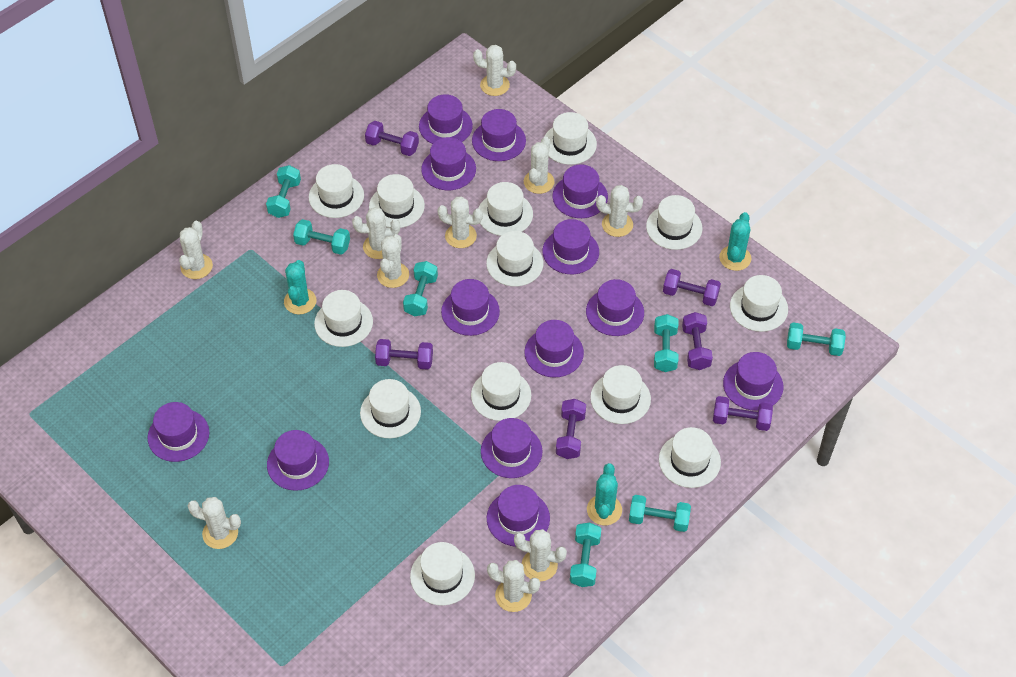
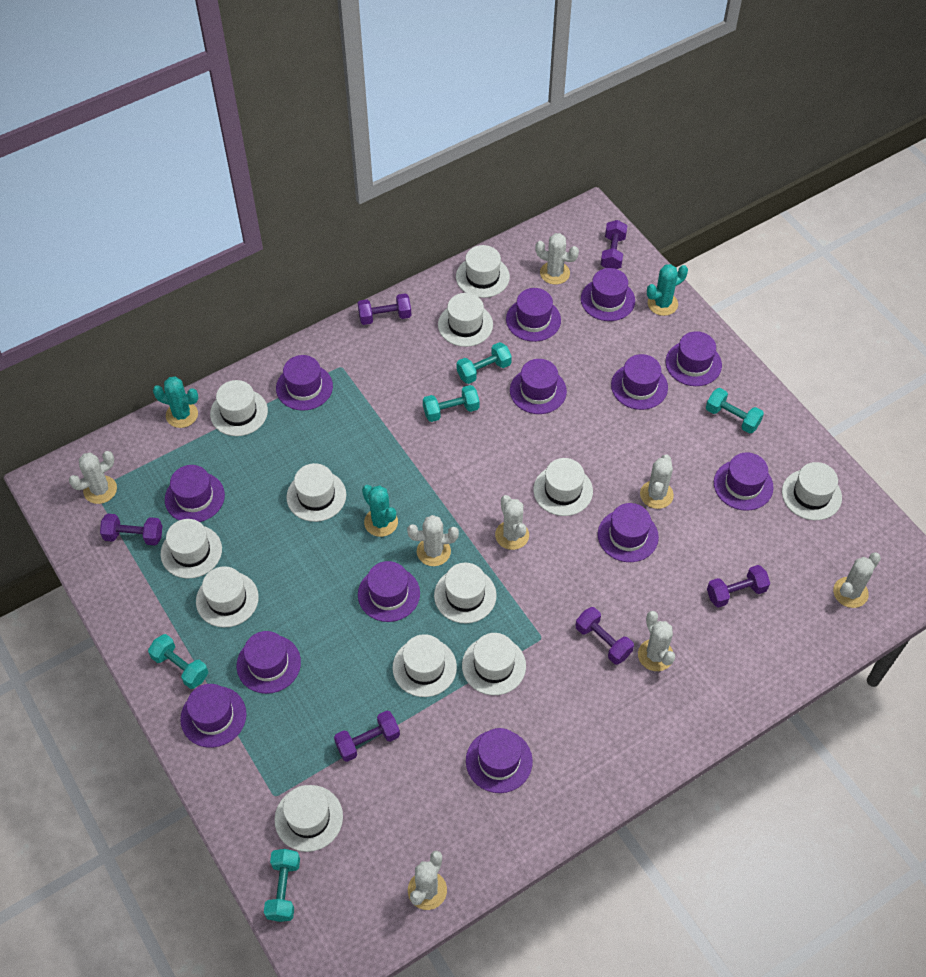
turquoise dumbbell: [266,165,301,218] [293,219,350,255] [403,261,438,317] [570,523,601,587] [629,495,691,532] [654,314,678,372] [787,323,846,356] = 7 -> [148,634,208,689] [264,849,300,922] [423,385,480,422] [457,342,512,384] [706,388,764,434] = 5
white cactus: [179,221,213,279] [187,497,241,549] [352,207,400,259] [377,234,409,288] [437,196,483,248] [473,45,516,96] [487,560,540,612] [514,529,567,582] [524,137,555,194] [596,185,643,237] = 10 -> [69,451,117,504] [407,515,459,566] [408,851,447,910] [495,495,529,550] [535,233,579,284] [638,611,675,671] [640,454,674,509] [833,552,881,608] = 8
white hat: [309,164,364,218] [314,290,373,347] [360,379,421,438] [369,174,425,228] [410,542,475,606] [471,362,531,421] [478,182,533,236] [486,231,543,286] [544,112,597,165] [590,365,651,424] [646,195,702,250] [659,427,721,488] [730,275,788,332] = 13 -> [161,519,222,579] [196,566,259,627] [210,380,268,436] [275,785,343,852] [286,463,346,522] [392,634,457,697] [434,563,497,623] [438,293,493,347] [456,245,510,298] [462,633,526,695] [533,458,593,516] [782,462,842,520] = 12

